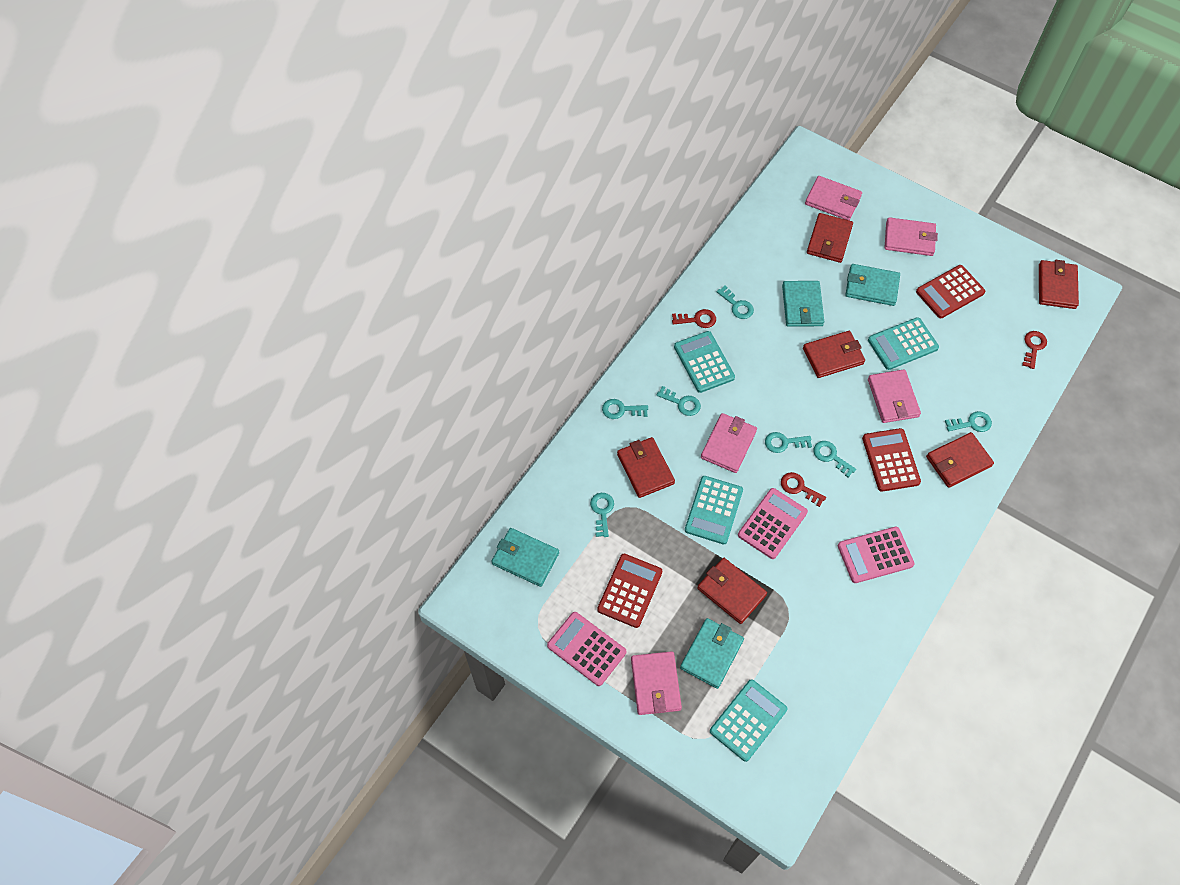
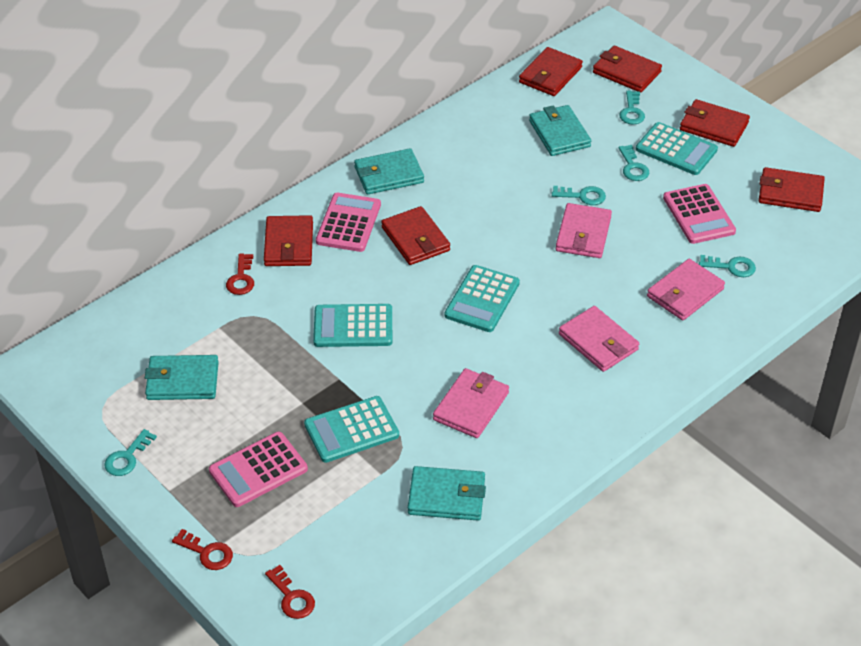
pink wallet: [631,651,682,715] [701,413,757,473] [805,176,862,220] [868,369,921,423] [884,217,938,256] = 5 -> [433,368,509,438] [556,203,612,258] [559,306,639,372] [647,259,725,321] = 4
red calculator: [597,554,662,628] [862,428,921,492] [916,265,985,318] = 3 -> none = 0
turquoise key: [590,493,614,537] [602,399,648,419] [656,386,701,416] [717,285,754,319] [765,432,812,453] [813,441,856,477] [945,411,992,432] = 7 -> [104,429,157,476] [552,186,606,205] [619,91,645,125] [619,145,649,181] [699,255,756,277] = 5

